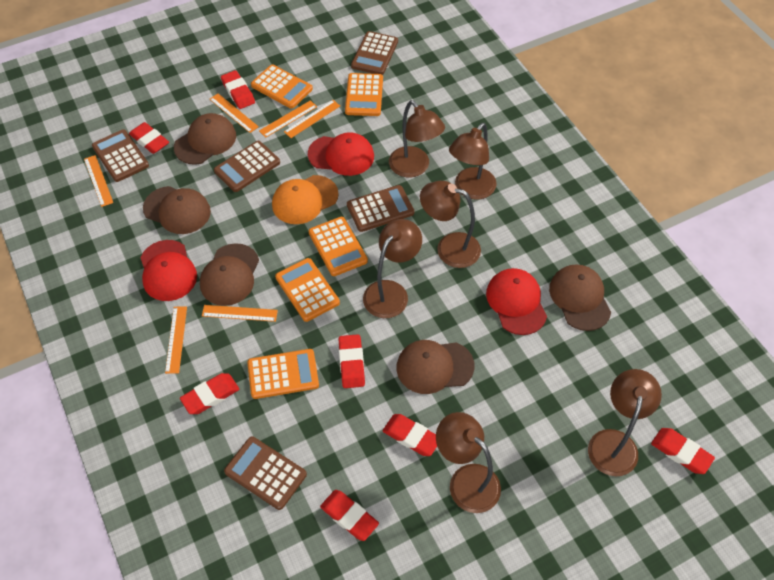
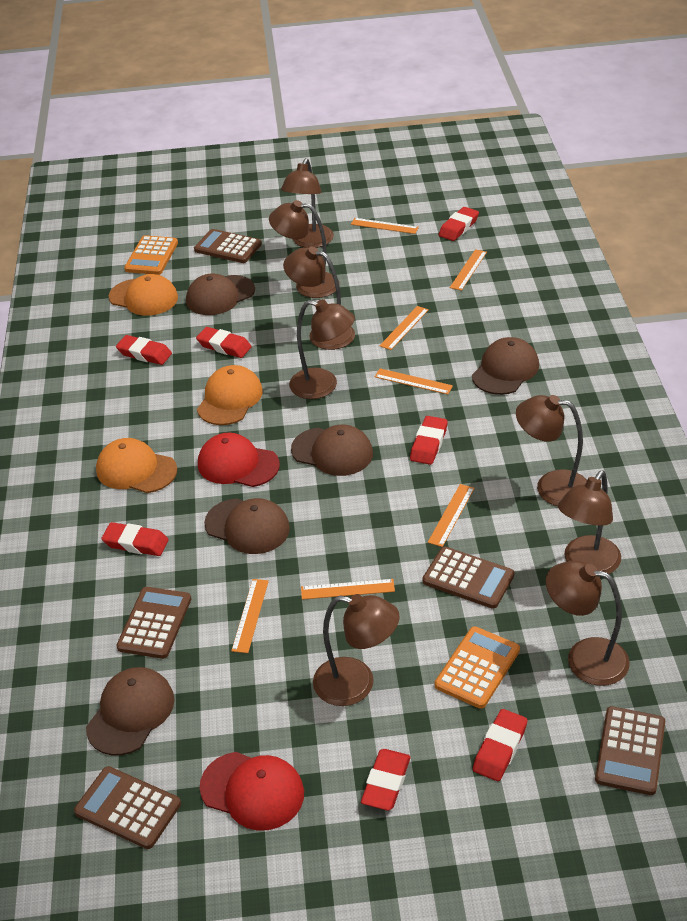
brown lamp: [363,219,422,318] [389,100,445,177] [420,181,481,268] [436,412,501,513] [449,123,497,200] [588,369,662,476] = 6 -> [269,200,340,298] [281,158,334,248] [283,246,355,350] [289,299,355,399] [313,594,400,706] [516,395,587,506] [546,560,630,686] [558,471,621,574] = 8
orange calculator: [247,349,319,399] [251,65,313,109] [275,258,340,322] [308,217,368,276] [345,73,383,116] = 5 -> [124,235,178,275] [435,626,520,709] = 2
orange cap: [272,175,339,224] = 1 -> [96,438,177,493] [109,274,178,316] [197,365,263,425] = 3
orange ruler: [84,155,113,207] [165,306,187,374] [202,305,278,322] [210,93,259,133] [259,100,317,138] [284,100,340,138] = 6 -> [231,579,269,653] [301,579,395,600] [351,218,419,234] [375,368,453,395] [379,306,429,350] [428,484,475,547] [450,249,487,291] = 7
red cap: [140,240,197,301] [308,132,374,176] [486,268,547,335] = 3 -> [198,433,280,487] [200,752,304,831] = 2

